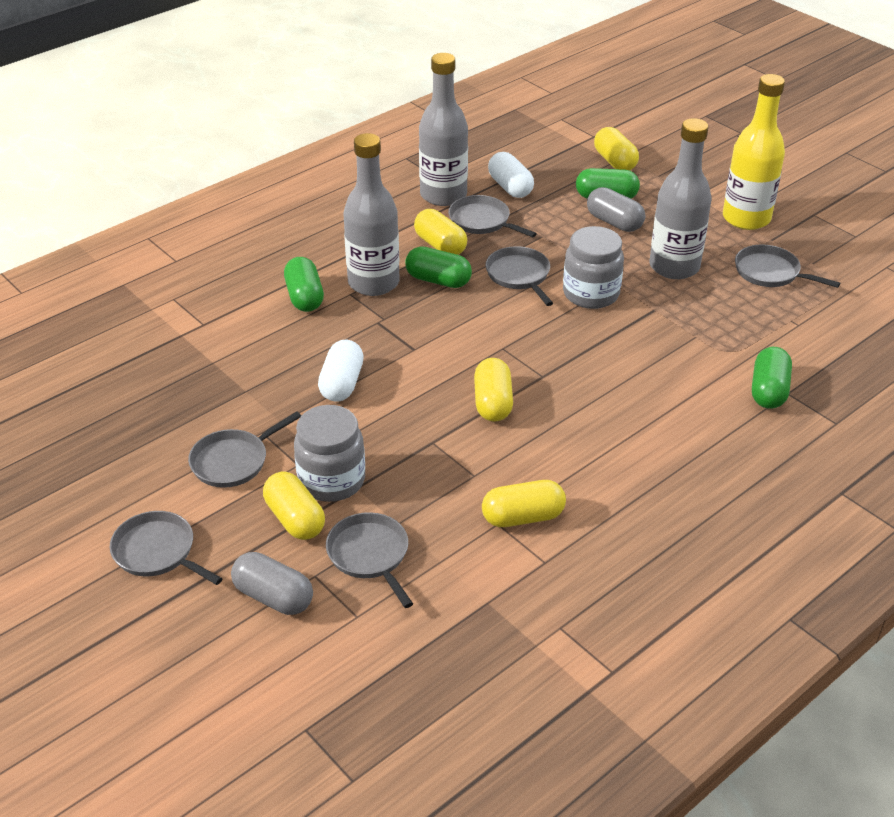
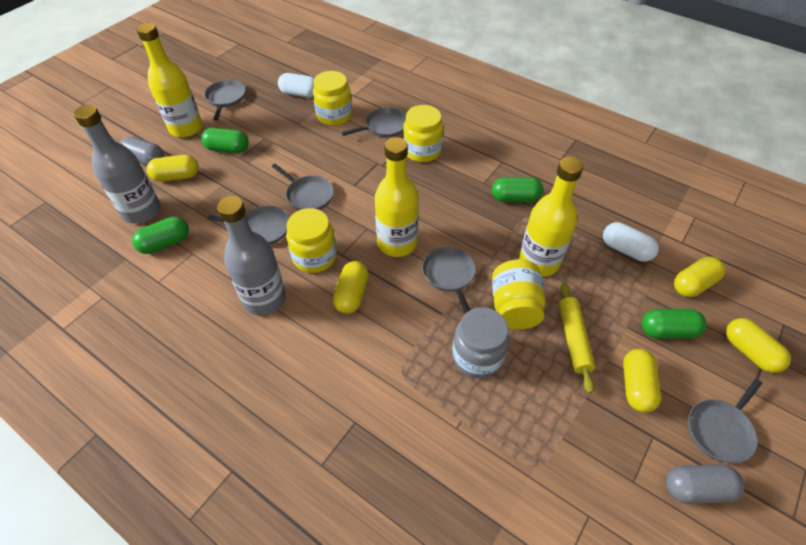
grey bottle: [343,133,400,296] [419,53,468,206] [649,118,712,279] = 3 -> [74,105,161,224] [217,196,286,316] = 2
grey jar: [294,405,365,502] [563,226,624,309] = 2 -> [452,307,509,378] = 1
yellow bottle: [723,74,785,230] = 1 -> [136,23,203,137] [375,137,419,257] [519,157,583,277] = 3
yellow jar: none = 0 -> [286,208,337,273] [313,71,352,126] [403,105,443,162] [492,259,545,330] = 4
yellow rolling pin: none = 0 -> [558,282,596,393] = 1

